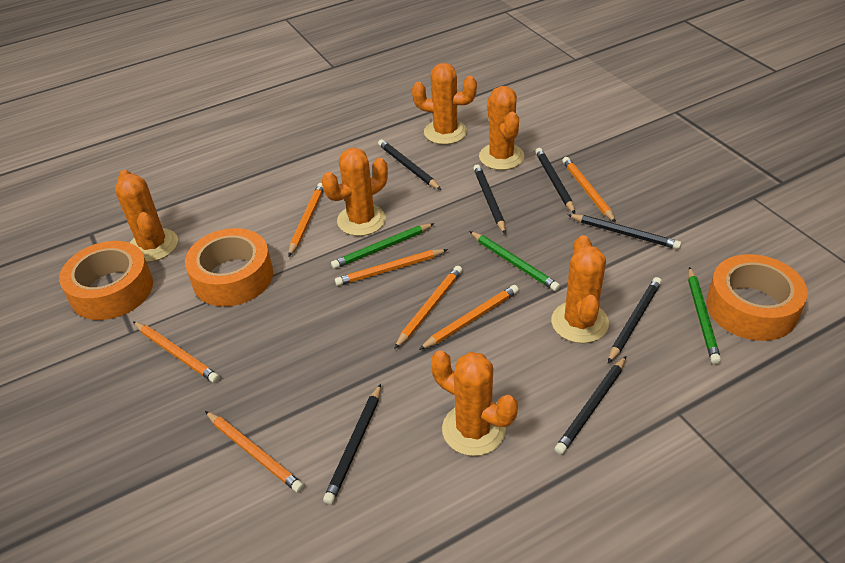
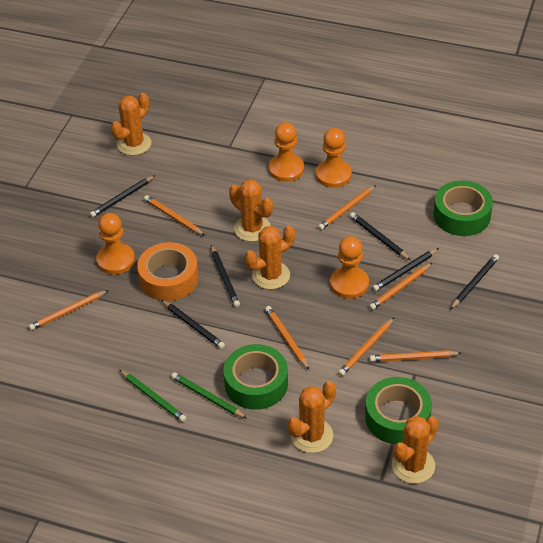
black pencil: [323,384,381,505] [378,139,441,190] [473,164,506,234] [535,148,575,214] [555,356,626,455] [567,214,682,249] [608,277,662,363] = 7 -> [90,175,155,218] [161,300,225,349] [211,245,240,307] [350,212,410,260] [372,248,439,291] [451,254,499,309] = 6
green pencil: [331,223,434,269] [469,231,560,291] [688,267,721,364] = 3 -> [119,370,186,422] [171,372,247,418] = 2
green tape: none = 0 -> [224,344,288,410] [365,377,432,444] [434,180,493,236] = 3
orange cactus: [115,170,178,262] [322,148,388,236] [412,63,477,144] [431,350,518,456] [479,86,524,170] [551,235,609,343] = 6 -> [111,93,152,155] [229,179,273,242] [245,226,295,289] [288,381,336,453] [392,416,439,484] = 5
orange pawn: none = 0 -> [96,213,135,275] [269,122,304,182] [316,128,352,188] [330,236,369,299] = 4
orange tape: [59,241,153,320] [185,228,273,307] [706,254,808,341] = 3 -> [137,242,198,301] = 1

